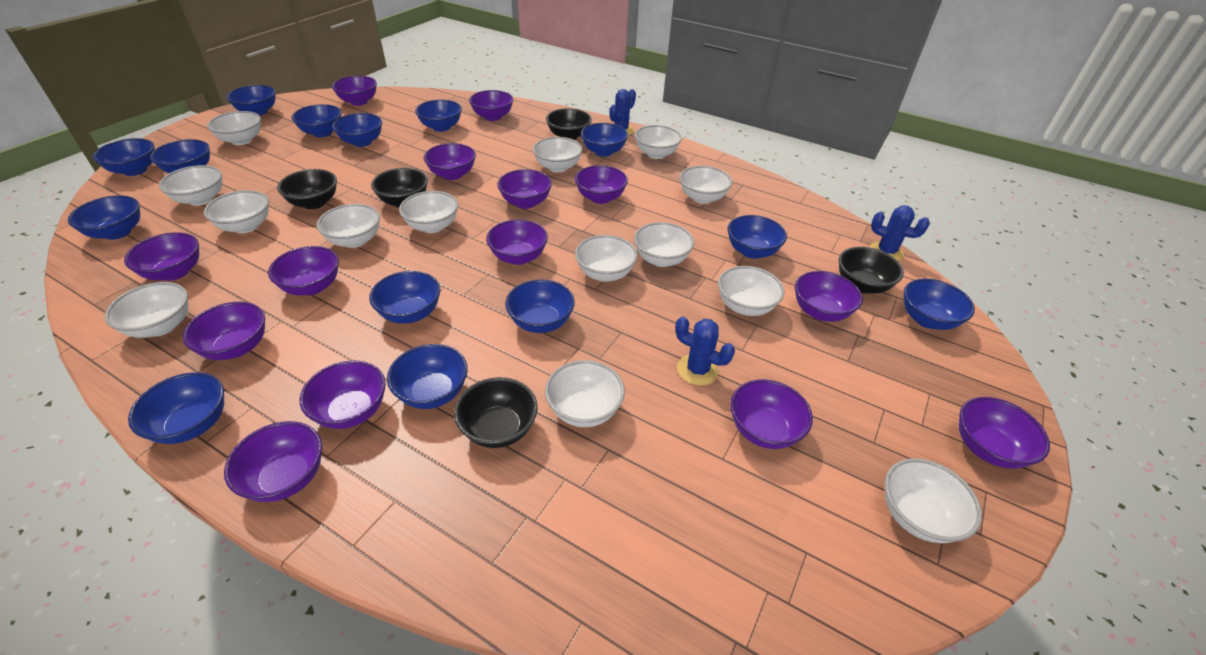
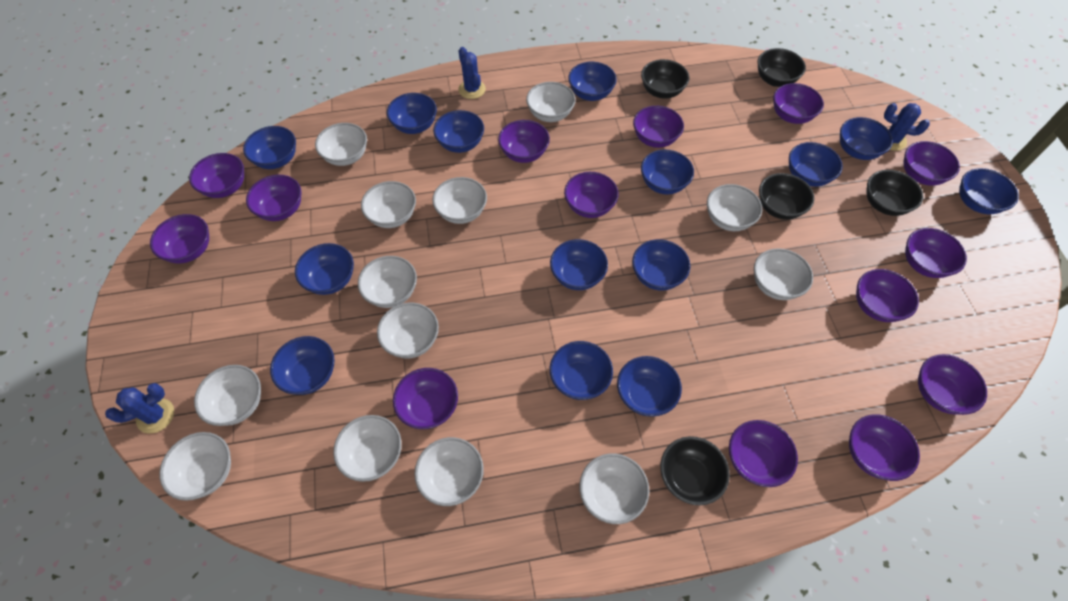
white bowl: [104,282,188,338] [159,165,222,206] [204,190,269,233] [207,111,261,145] [317,204,380,248] [399,191,458,233] [533,137,582,172] [545,360,625,427] [575,235,637,282] [634,222,694,267] [635,125,682,159] [679,166,732,204] [718,266,784,316] [885,458,982,543] = 14 -> [159,432,231,501] [194,365,261,426] [315,123,367,166] [333,415,402,482] [358,256,417,308] [361,181,416,228] [377,303,439,358] [414,437,484,506] [432,177,487,224] [526,82,576,122] [579,454,649,524] [707,184,762,231] [754,248,813,300] = 13

